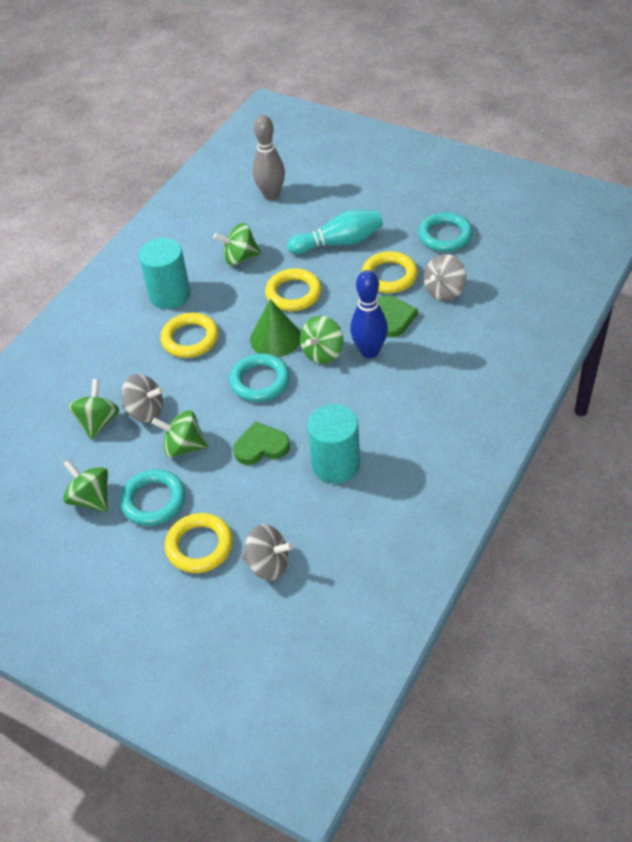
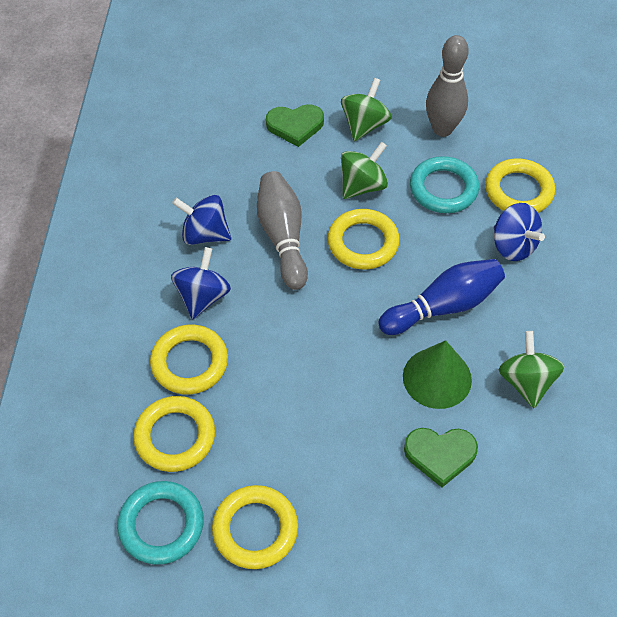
blue spinning top: none = 0 -> [171,247,231,319] [172,195,231,245] [494,203,545,261] = 3
green spinning top: [63,459,108,512] [68,379,119,440] [152,410,208,457] [213,223,261,266] [300,316,344,364] = 5 -> [341,78,392,141] [341,142,388,199] [499,331,565,408] = 3
grey bowling pin: [253,115,285,200] = 1 -> [257,171,308,290] [426,35,469,137] = 2
grey spinning top: [121,374,164,422] [242,524,294,580] [424,254,466,301] = 3 -> none = 0
turquoise bowling pin: [287,210,383,254] = 1 -> none = 0
turquoise cylinder: [139,238,191,309] [307,404,360,484] = 2 -> none = 0
turquoise ring: [120,469,186,526] [229,353,290,402] [418,212,473,252] = 3 -> [117,481,204,565] [410,156,479,213] = 2
yellow ring: [160,313,219,358] [165,513,233,573] [265,268,322,311] [362,251,418,293] = 4 -> [133,396,215,472] [150,325,228,394] [212,485,298,569] [328,209,400,270] [485,158,555,213] = 5

